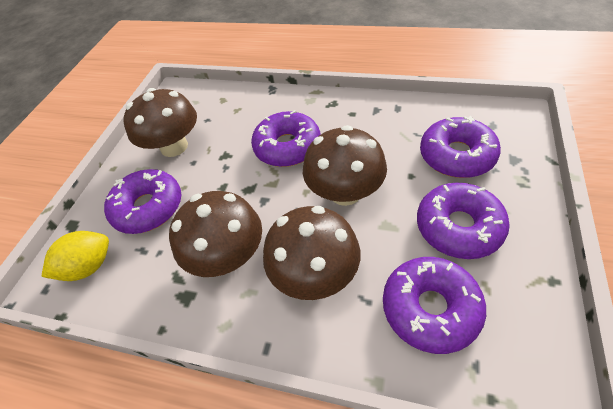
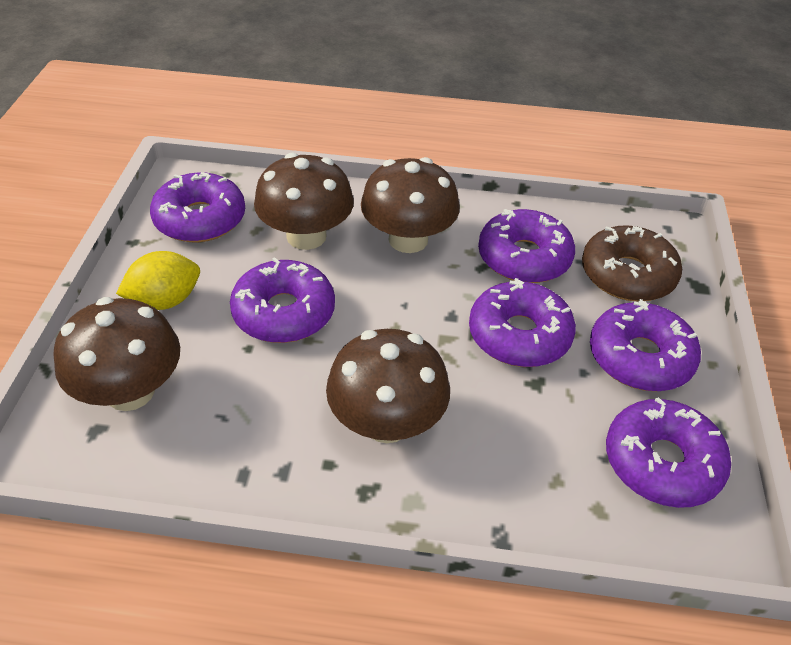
brown donut: none = 0 -> [582,225,682,301] = 1
purple donut: [104,169,181,234] [251,110,321,167] [383,257,486,354] [417,183,510,259] [420,116,501,178] = 5 -> [150,172,245,242] [230,257,335,343] [469,278,576,367] [478,209,575,283] [590,299,701,391] [606,397,731,508] = 6

